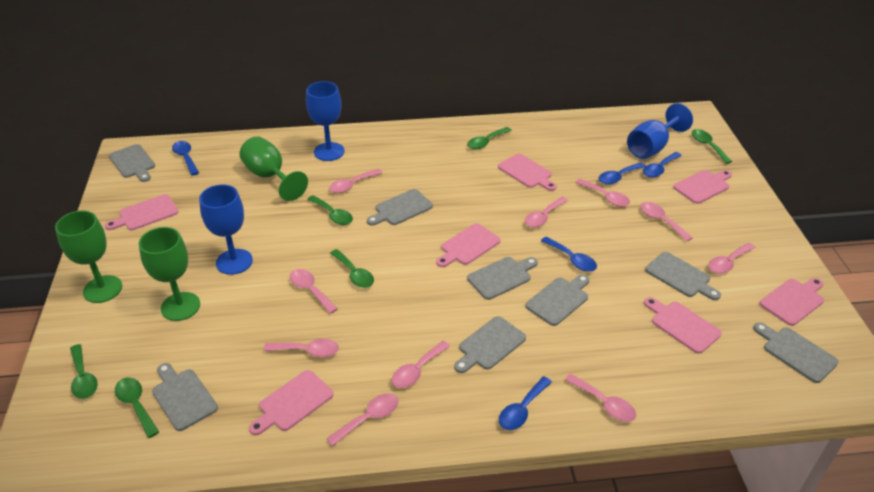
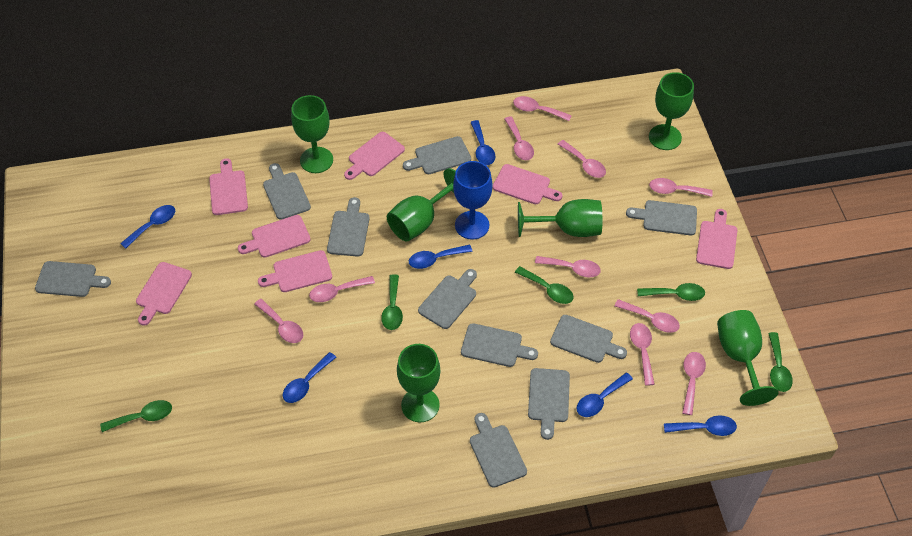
blue goblet: [199,185,253,275] [306,81,345,161] [627,103,693,159] = 3 -> [453,161,493,240] = 1
blue spoon: [172,141,199,176] [499,376,552,430] [541,237,597,272] [598,162,646,185] [643,152,682,178] = 5 -> [120,205,175,249] [283,352,336,403] [409,245,473,269] [470,120,495,165] [577,373,633,417] [664,415,737,436] = 6
green goblet: [55,211,122,303] [139,227,200,321] [240,136,308,201] = 3 -> [291,95,333,173] [387,168,456,242] [397,344,440,423] [518,199,602,237] [649,72,694,150] [717,310,778,406] = 6
green spoon: [70,344,98,399] [115,378,159,438] [307,195,353,225] [330,249,374,288] [467,127,512,149] [692,129,732,164] = 6 -> [100,400,172,432] [381,274,403,330] [515,266,574,304] [637,283,705,301] [768,332,793,392] = 5
grey cutting board: [109,144,155,182] [152,363,218,431] [367,189,433,226] [454,316,526,373] [467,257,538,300] [525,274,590,326] [645,252,721,300] [753,322,839,383] = 8 -> [35,261,111,297] [263,163,311,220] [327,197,370,257] [403,136,471,174] [418,269,477,329] [461,323,538,367] [470,413,527,487] [528,368,570,440] [550,315,627,363] [626,200,697,235] = 10

